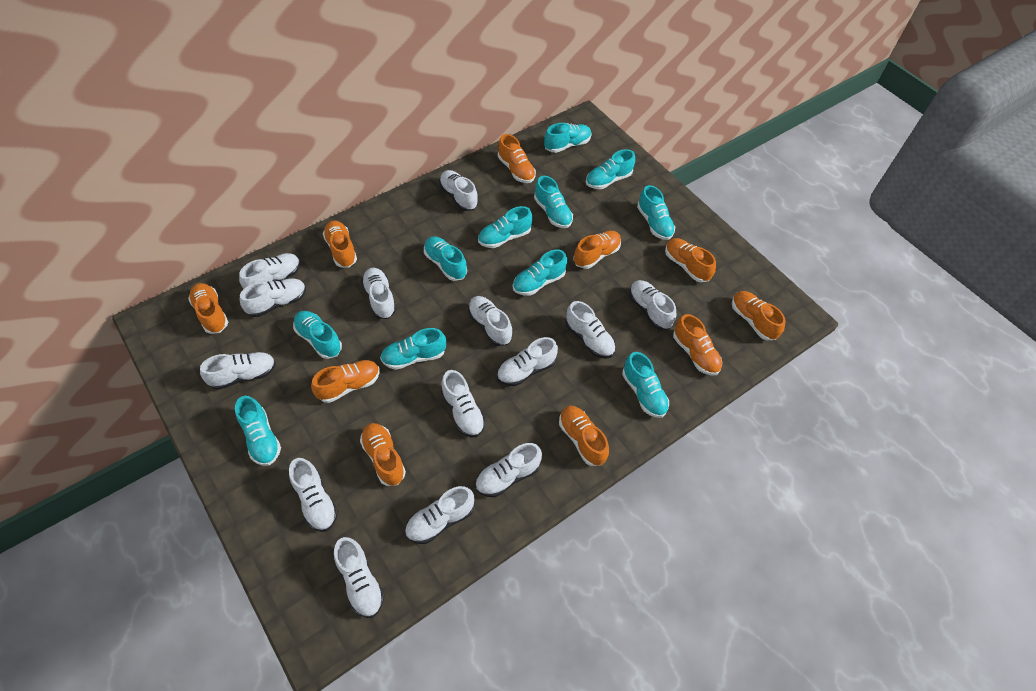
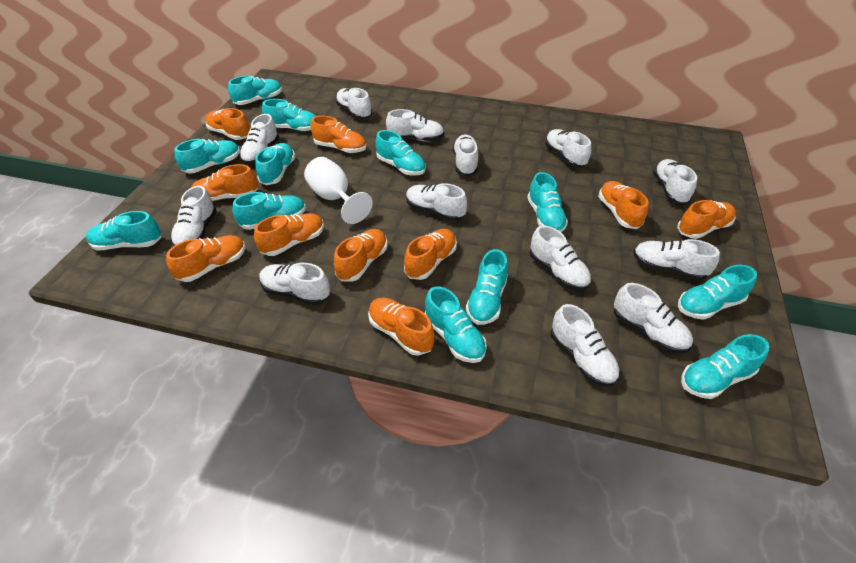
turquoise shoe: [235,396,281,466] [293,311,342,359] [380,328,446,370] [424,236,467,281] [478,206,533,248] [513,250,567,296] [534,176,573,228] [544,123,591,153] [586,149,635,189] [622,352,669,418] [637,185,675,240] = 11 -> [86,211,161,250] [175,139,240,173] [228,76,282,105] [232,192,306,230] [256,143,295,185] [262,99,316,131] [375,130,426,176] [425,287,487,363] [466,249,508,325] [527,172,568,232] [678,265,757,320] [681,334,769,399] = 12
white goblet: none = 0 -> [304,157,373,224] = 1
white shoe: [200,352,276,390] [239,253,300,289] [240,279,306,317] [289,458,338,532] [334,537,385,618] [361,268,396,319] [405,486,475,544] [439,170,478,211] [441,370,486,437] [468,296,512,346] [475,443,542,497] [497,337,558,386] [565,301,616,359] [629,280,676,330] = 14 -> [171,185,217,246] [240,114,279,164] [259,263,330,305] [335,88,372,119] [386,109,444,142] [406,183,467,221] [453,134,478,176] [530,226,591,291] [545,129,591,167] [551,304,620,387] [614,283,693,353] [633,239,720,280] [653,159,697,205] = 13

